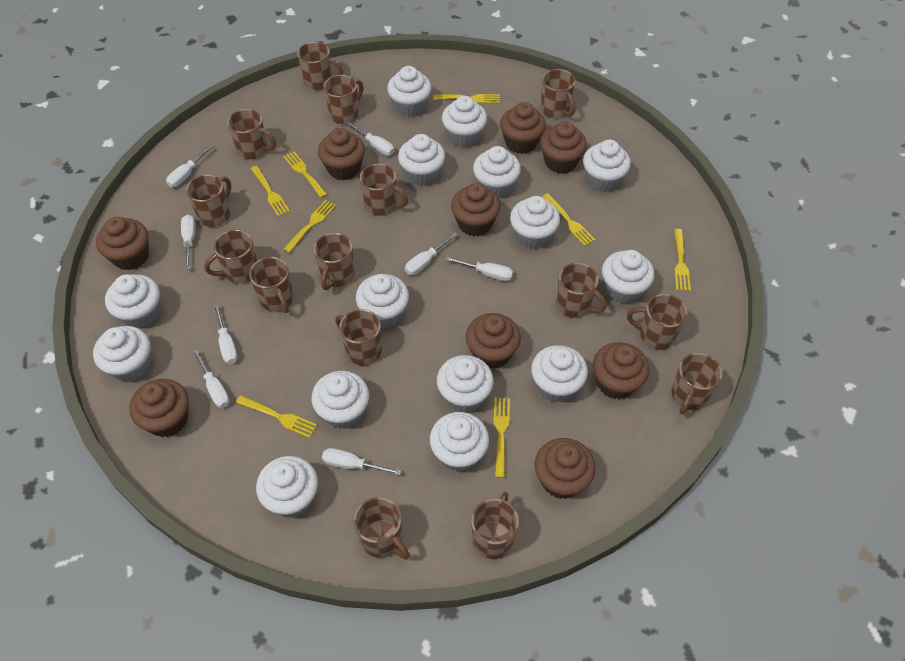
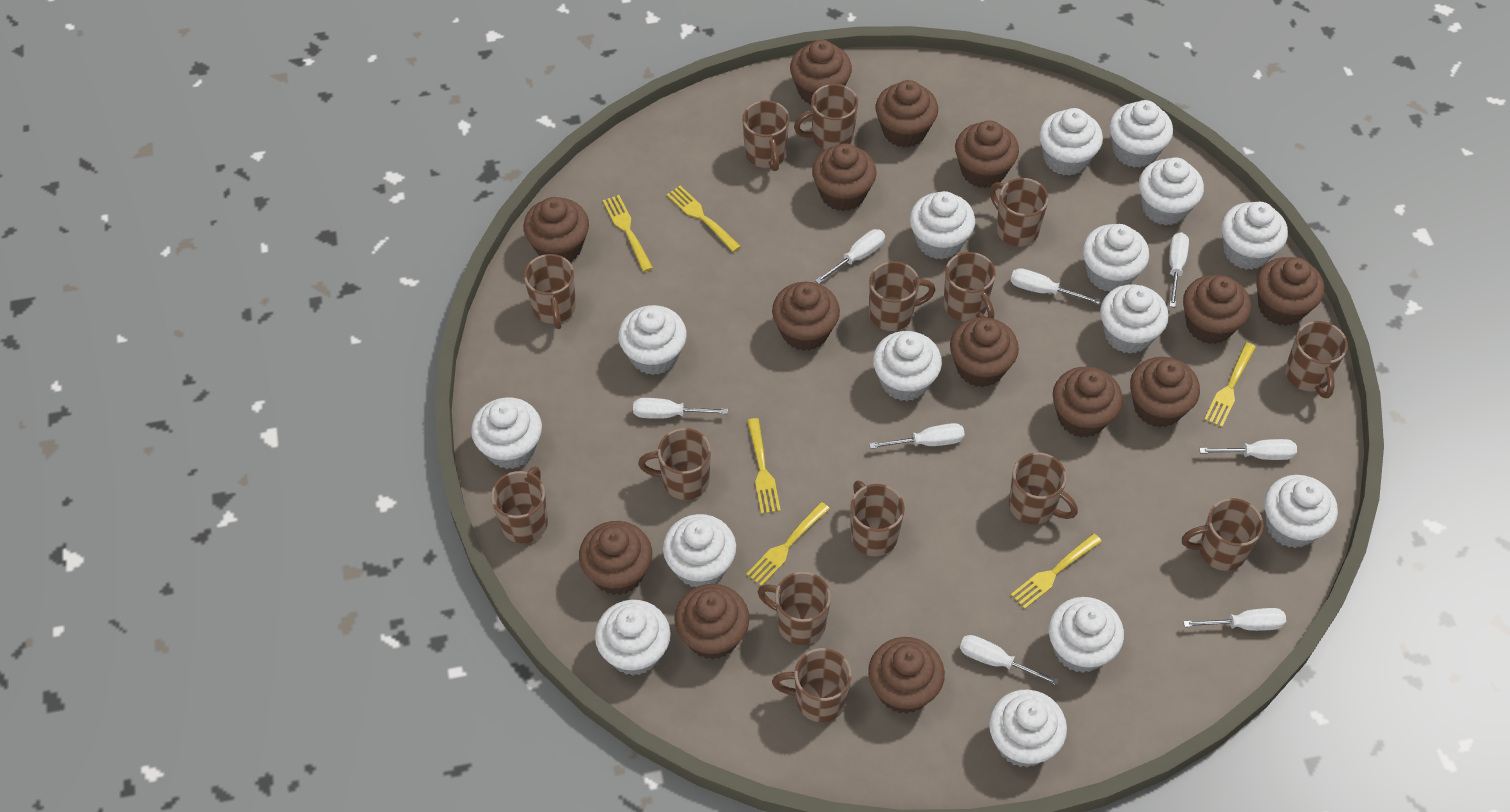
brown cupcake: [96,217,149,270] [129,379,189,437] [318,128,365,180] [451,183,500,236] [466,313,521,369] [500,102,546,154] [535,438,596,499] [540,121,587,174] [593,342,650,399] = 9 -> [523,197,589,262] [579,521,652,595] [674,584,750,660] [772,282,840,351] [790,40,852,105] [812,143,877,211] [868,637,945,714] [876,80,938,148] [950,317,1019,387] [955,120,1019,188] [1053,367,1123,438] [1130,357,1200,428] [1183,275,1251,344] [1256,257,1324,326] = 14
brown mug: [186,174,231,227] [204,229,257,284] [227,109,276,159] [249,257,294,313] [297,42,343,90] [314,233,354,290] [324,75,364,124] [335,309,382,365] [354,497,410,560] [360,164,408,216] [471,492,519,559] [541,69,576,118] [557,263,607,318] [627,294,688,350] [671,353,723,414] = 15 -> [491,466,548,543] [524,254,576,329] [638,428,711,500] [742,100,790,171] [758,571,831,645] [772,648,852,722] [794,84,858,150] [850,480,905,556] [869,261,935,331] [944,252,996,321] [990,178,1049,246] [1009,452,1078,525] [1182,498,1263,571] [1285,321,1348,398] = 14
yellow fork: [236,395,317,438] [251,166,290,216] [283,151,327,198] [283,200,336,253] [433,94,500,103] [493,397,510,478] [542,193,595,246] [674,229,691,291] = 8 -> [603,195,653,272] [667,186,741,252] [746,502,830,586] [747,418,781,514] [1011,533,1102,609] [1204,342,1256,427] = 6

